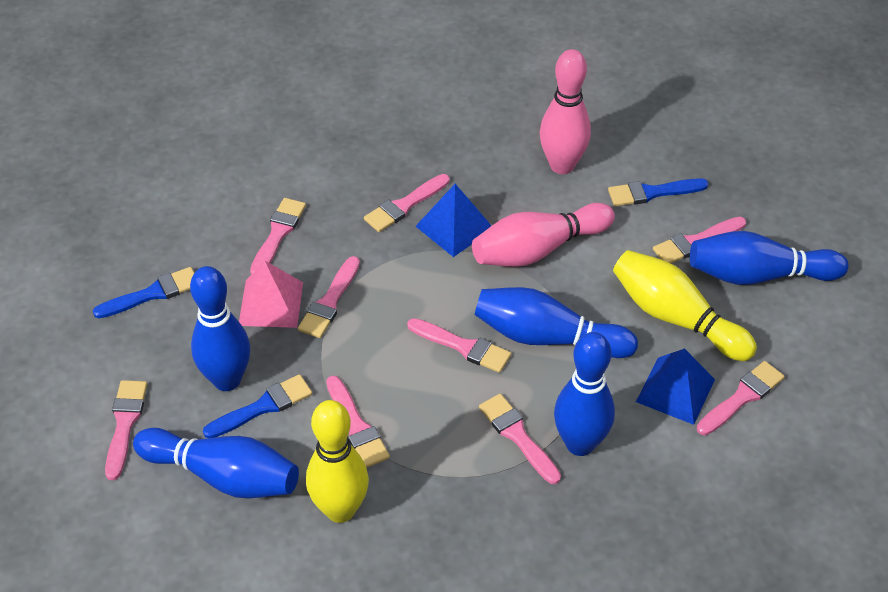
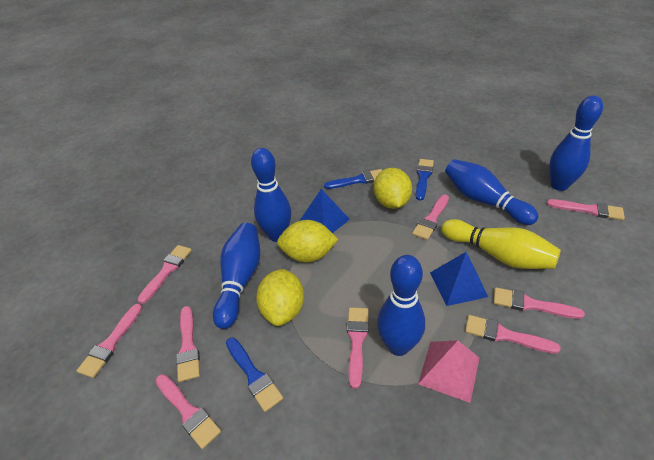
pink bowling pin: [472,203,615,267] [540,49,591,174] = 2 -> none = 0
yellow bowling pin: [306,400,369,523] [613,250,757,361] = 2 -> [441,219,561,269] = 1
yellow lemon: none = 0 -> [256,269,304,326] [277,220,339,262] [374,168,412,209] = 3

